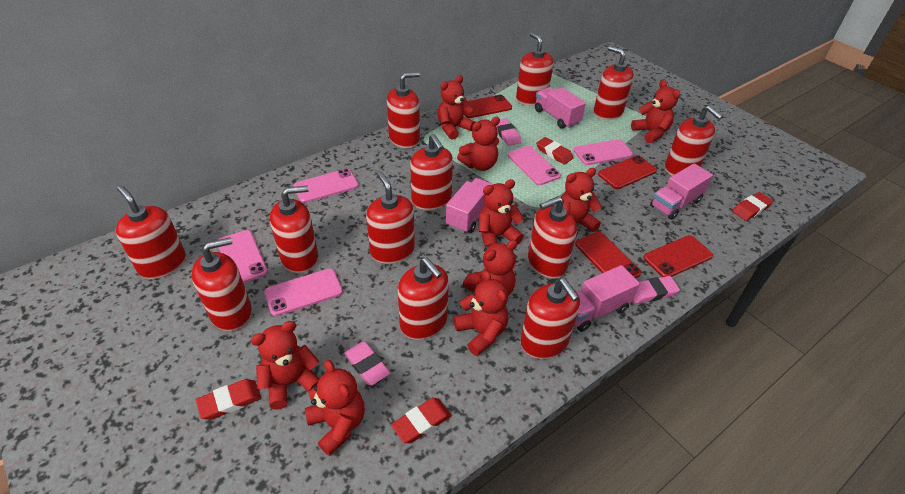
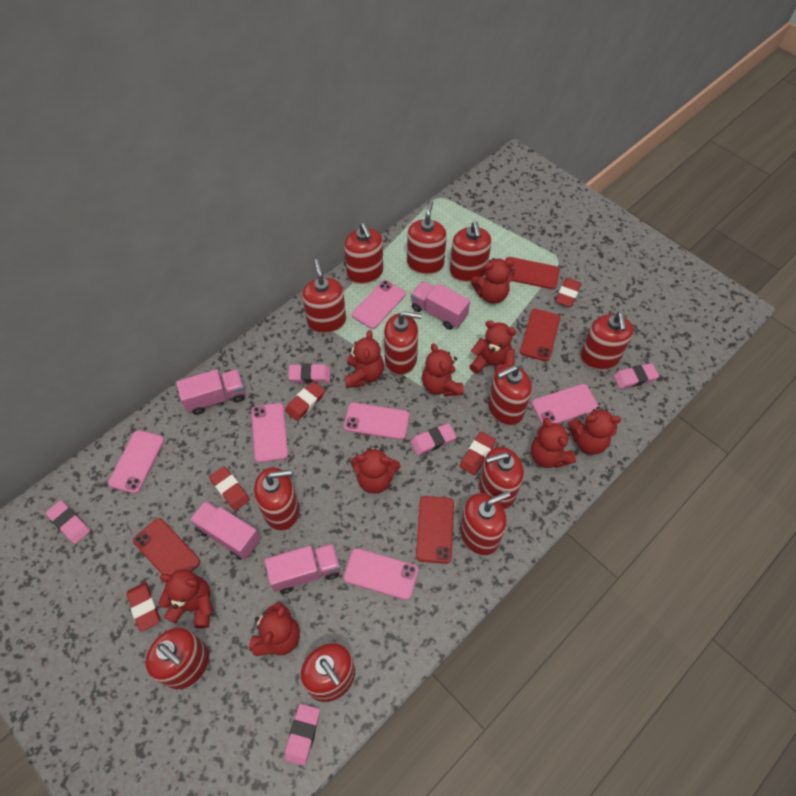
pink eraser: [344,342,390,385] [496,118,521,146] [633,276,680,304] = 3 -> [46,500,90,544] [284,704,320,766] [288,363,330,383] [411,423,456,455] [613,363,659,389] = 5
pink phone: [218,230,268,283] [264,268,343,316] [293,169,359,203] [508,146,561,185] [574,139,633,165] = 5 -> [108,430,164,494] [251,403,288,463] [343,548,418,600] [344,402,409,440] [352,280,406,329] [532,384,599,425] = 6
red eraser: [196,379,261,420] [391,398,452,443] [536,137,573,164] [732,192,773,221] = 4 -> [127,582,160,632] [209,466,250,511] [285,381,325,421] [460,431,496,475] [556,278,581,307] = 5

